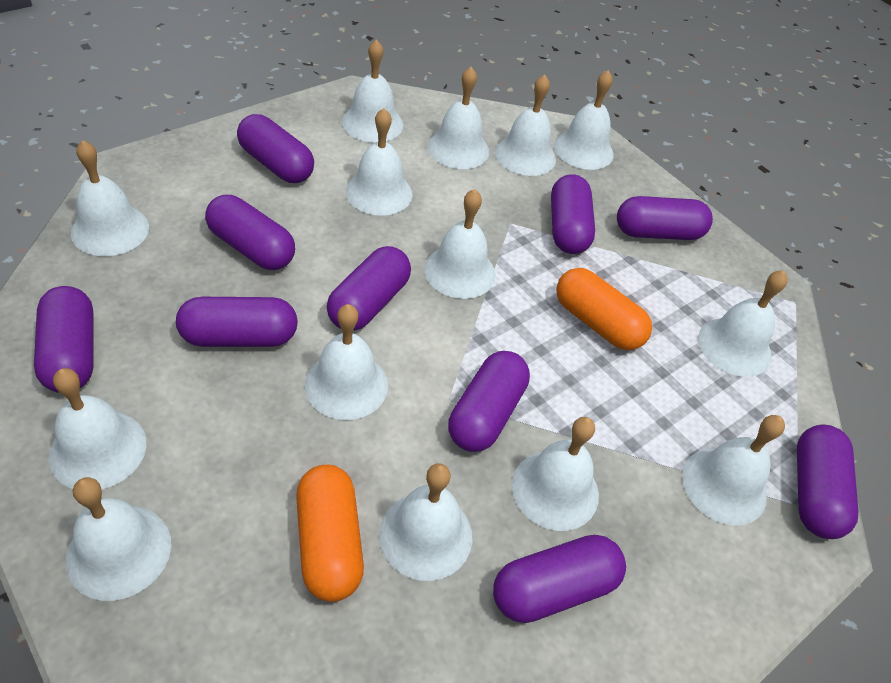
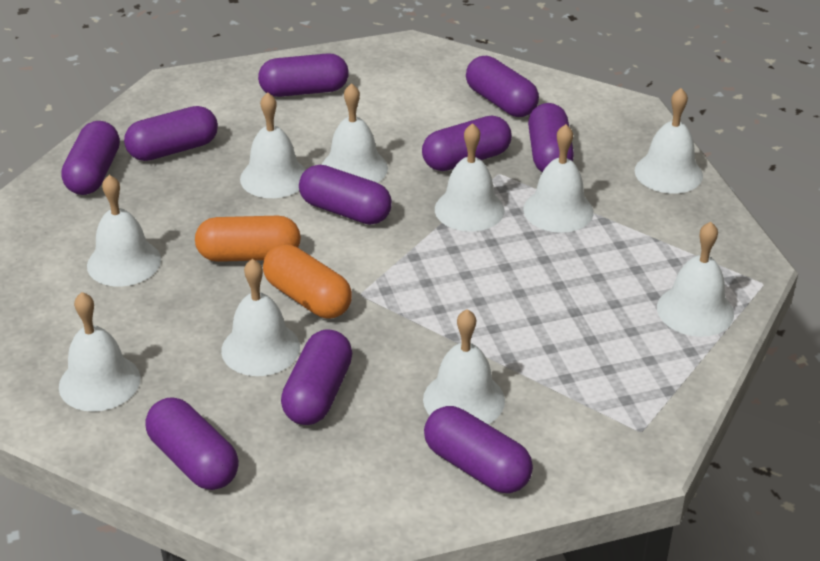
white bell: [49,368,146,490] [66,477,171,601] [71,140,149,256] [305,304,388,420] [342,39,403,143] [346,108,412,216] [379,463,472,581] [424,189,496,299] [428,67,489,169] [495,74,556,176] [512,417,599,531] [554,70,614,170] [682,415,785,526] [698,270,788,377] = 14 -> [59,292,140,412] [87,175,161,286] [221,259,300,376] [240,92,306,198] [321,83,388,183] [423,309,505,424] [435,123,505,232] [523,124,594,233] [635,88,703,194] [657,222,734,337] = 10

